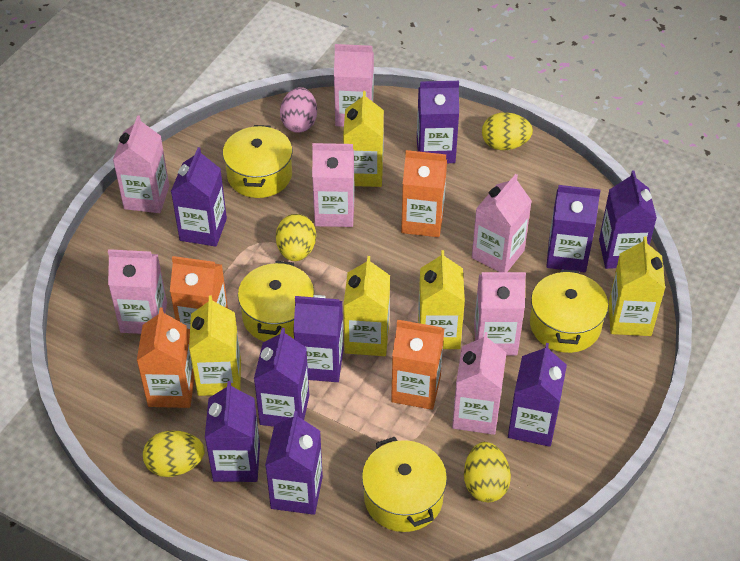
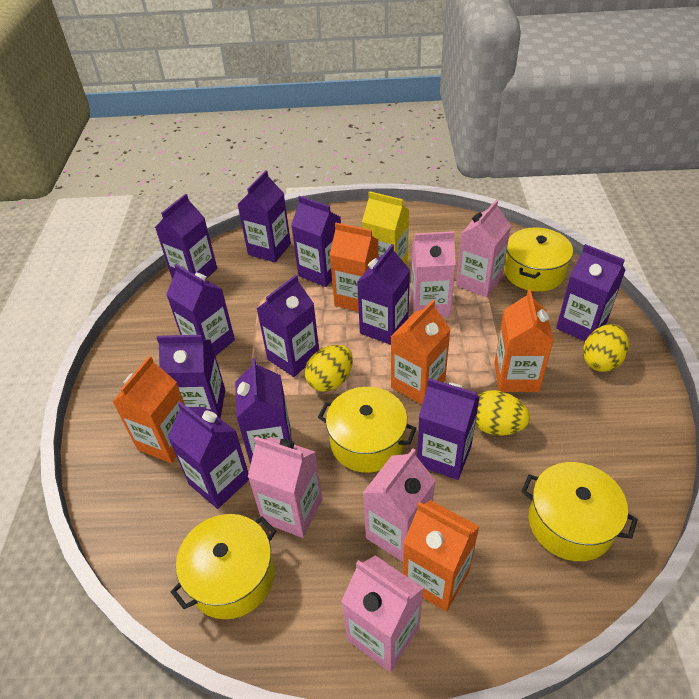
orange carton: [137,307,194,408] [170,256,228,341] [391,320,445,410] [401,150,447,237] = 4 -> [113,356,185,463] [330,223,378,312] [391,300,451,405] [403,500,479,612] [494,289,554,392] = 5
pink carton: [108,249,167,334] [113,115,169,213] [312,143,354,227] [334,44,374,127] [452,332,506,435] [472,174,532,272] [474,272,526,356] = 7 -> [248,436,322,538] [341,555,424,672] [363,448,436,562] [411,231,456,317] [456,200,511,297] = 5
pink egg: [280,87,317,133] = 1 -> none = 0
purple carton: [171,147,227,247] [205,381,260,482] [254,328,309,427] [265,411,323,515] [293,295,344,382] [417,81,459,163] [508,343,567,447] [546,185,601,272] [599,170,657,269] = 9 -> [155,194,217,279] [156,335,225,418] [166,264,235,356] [168,402,249,509] [235,358,292,465] [237,170,291,262] [257,275,319,377] [291,196,341,287] [357,244,410,345] [417,378,480,480] [556,244,625,342] = 11
yellow carton: [189,295,241,396] [343,91,384,187] [343,256,390,356] [418,250,465,349] [609,236,665,336] = 5 -> [362,191,409,264] = 1
yellow egg: [143,431,204,477] [276,214,316,261] [464,442,511,502] [482,112,533,150] = 4 -> [305,345,353,392] [475,390,530,435] [583,324,629,372] = 3

